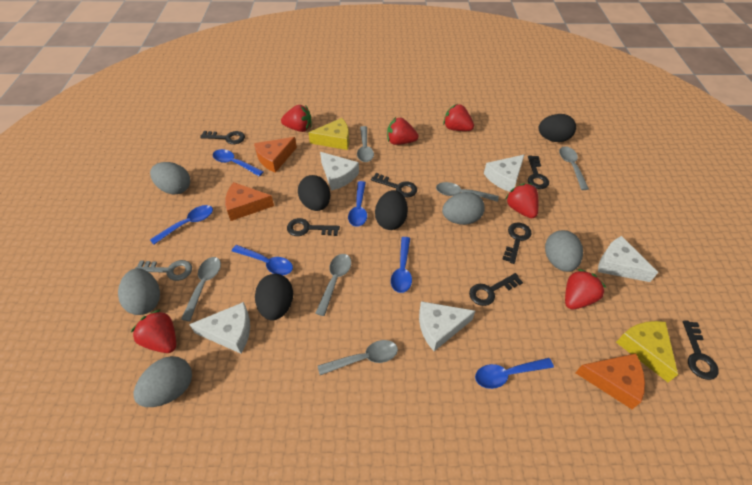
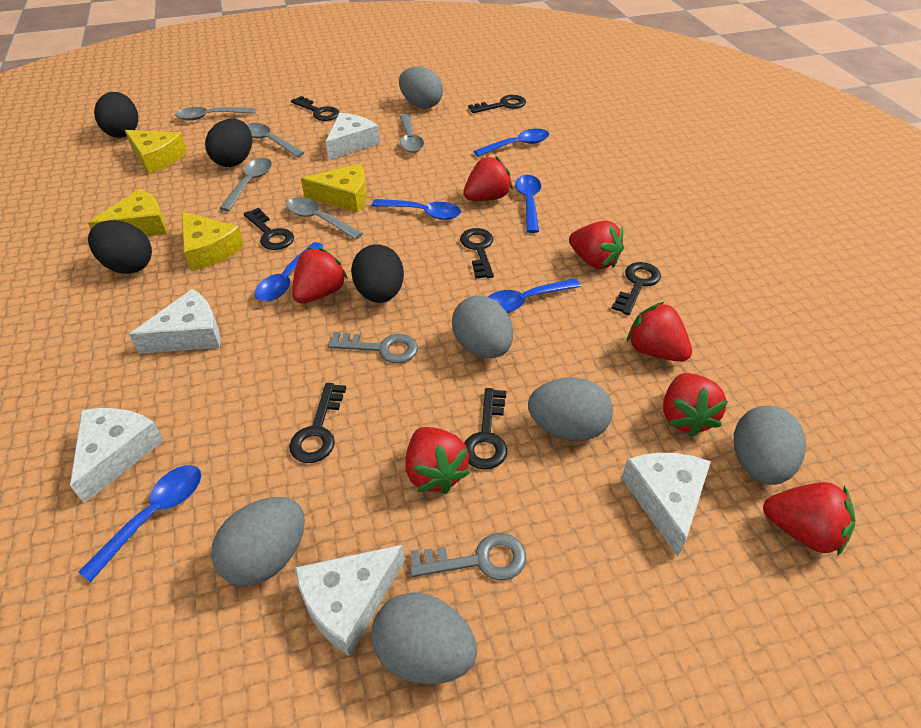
grey egg: [118,268,160,315] [134,356,192,407] [150,162,190,195] [442,192,485,225] [545,230,583,272] = 5 -> [211,497,305,586] [371,592,477,684] [399,67,443,108] [452,296,513,358] [528,377,613,441] [734,405,806,485] = 6
grey key: [135,260,192,281] = 1 -> [328,332,418,363] [410,533,526,581] = 2
grey spoon: [181,257,221,321] [315,254,351,316] [318,340,398,375] [357,126,374,162] [436,182,499,202] [559,146,589,190] = 6 -> [175,107,255,121] [219,158,272,211] [247,123,305,157] [286,197,363,240] [399,114,424,153] = 5
orange cheese: [225,182,274,221] [254,137,297,173] [575,353,645,409] = 3 -> none = 0
red strawberry: [131,310,176,353] [281,105,311,132] [387,117,418,145] [443,104,474,131] [505,183,538,218] [565,269,606,309] = 6 -> [292,248,348,303] [405,427,470,494] [463,157,513,201] [569,221,624,269] [627,302,692,362] [663,373,728,437] [763,482,856,556] = 7
yellow cheese: [308,118,349,150] [616,321,678,382] = 2 -> [88,189,167,236] [125,130,187,174] [182,212,244,271] [301,164,367,213] = 4

